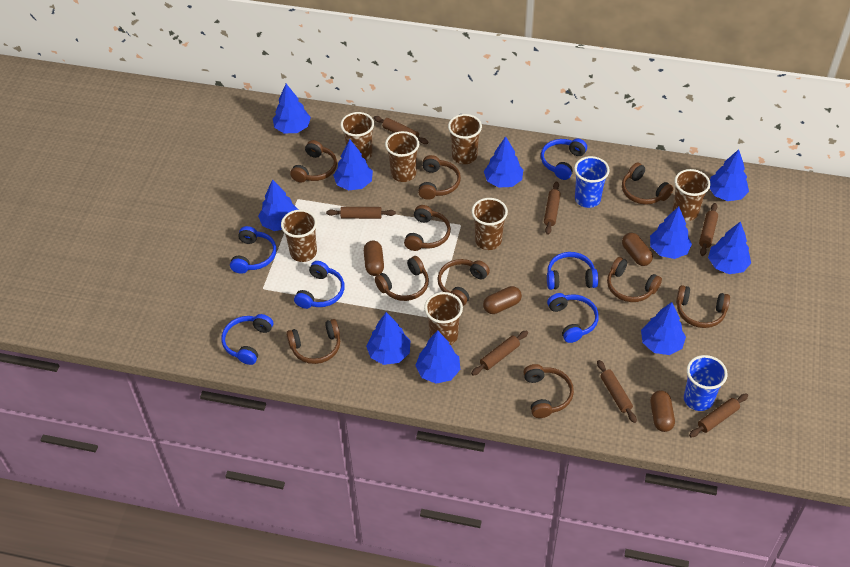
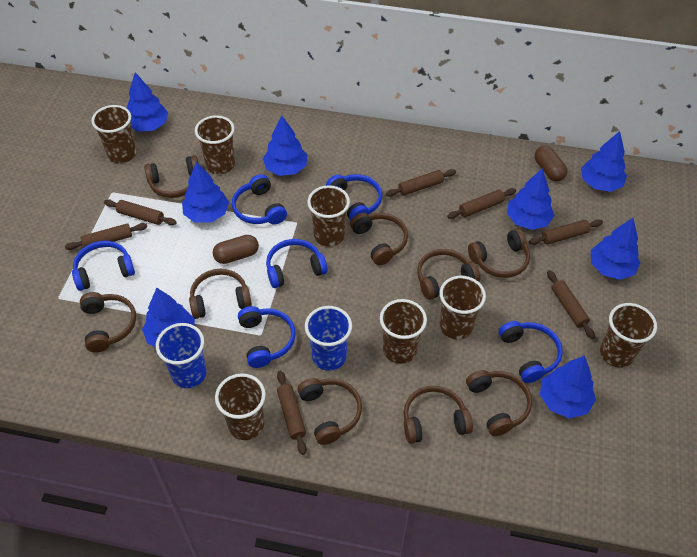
blue tree: [258,179,299,231] [273,84,311,133] [333,139,373,190] [366,312,410,365] [415,330,460,384] [484,136,523,188] [641,302,686,355] [650,206,692,259] [708,221,751,274] [709,149,749,201] = 10 -> [127,72,168,132] [142,288,195,347] [182,162,229,223] [263,116,307,176] [507,168,555,230] [540,356,596,418] [581,131,627,192] [591,218,640,280] = 8
brown capsule: [364,240,384,276] [483,286,522,314] [622,233,653,266] [650,390,675,432] = 4 -> [213,235,259,264] [534,146,567,181] = 2
brown headphones: [286,319,340,364] [290,140,337,183] [375,256,429,301] [404,205,451,251] [418,155,461,200] [437,259,490,306] [523,364,574,418] [607,257,662,302] [622,162,674,205] [676,285,730,328] = 10 -> [80,292,136,353] [144,155,199,198] [189,269,252,319] [298,378,362,445] [350,213,408,265] [404,386,473,444] [417,249,481,300] [466,370,532,436] [468,229,530,278] = 9

